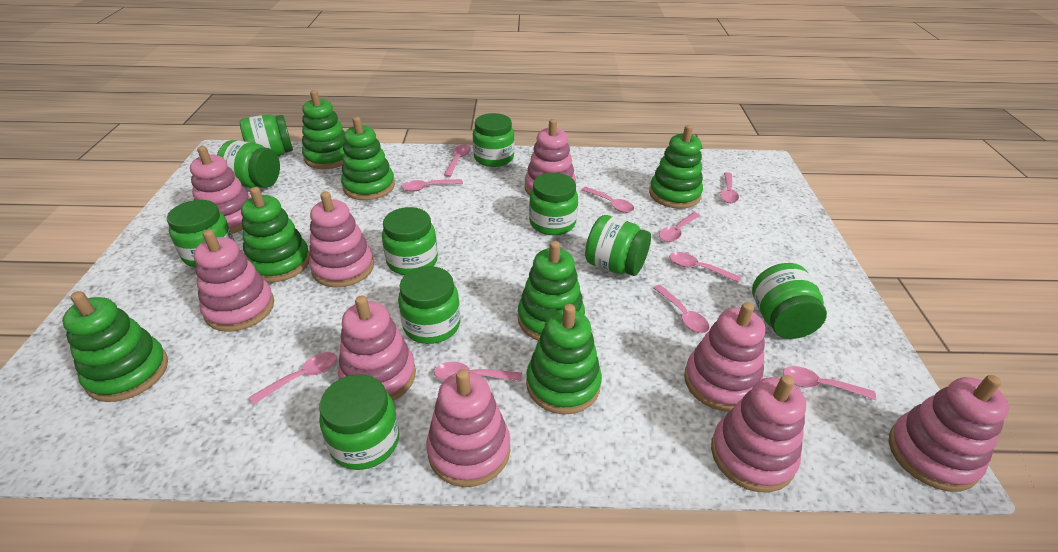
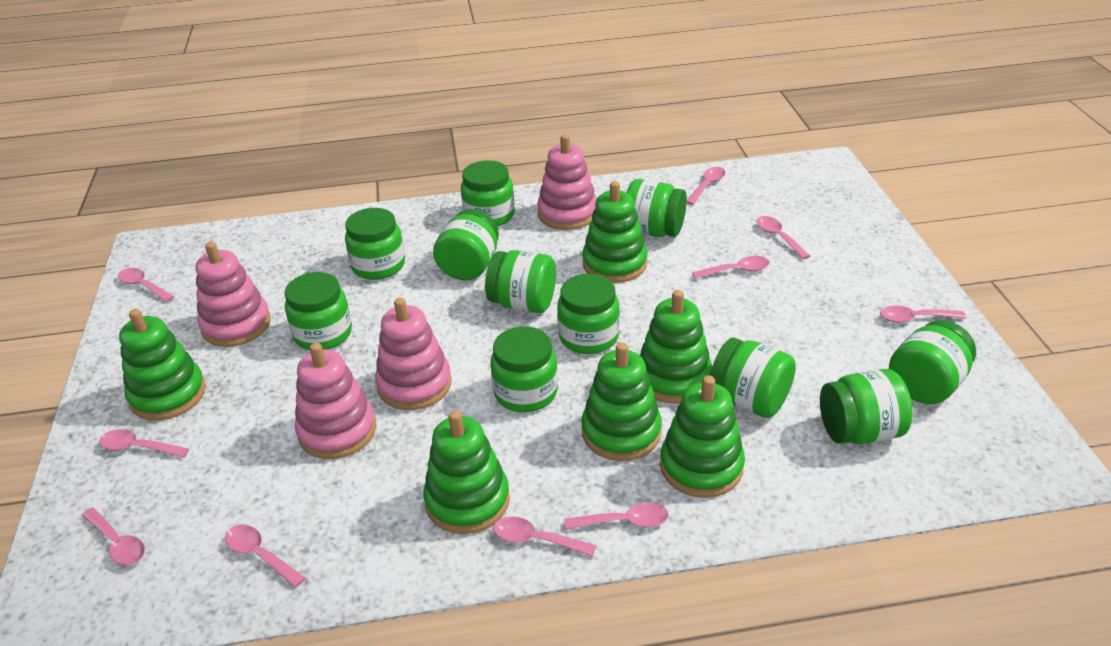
green jar: [167,200,234,267] [217,140,280,188] [240,114,293,156] [319,374,399,470] [382,207,438,275] [398,266,460,344] [473,113,514,167] [529,173,578,235] [585,215,651,276] [752,263,827,339] = 10 -> [285,272,352,350] [345,208,405,280] [433,209,499,280] [461,160,515,227] [485,250,556,313] [490,326,558,412] [557,274,620,354] [627,179,687,237] [710,338,796,418] [820,369,913,444] [889,320,976,404] = 11
green stacking toy: [62,291,168,402] [241,187,310,283] [302,90,345,169] [341,117,395,200] [518,241,585,341] [526,304,602,414] [649,125,703,209] = 7 -> [119,309,206,421] [423,410,510,534] [581,342,662,461] [582,181,648,283] [640,290,712,404] [660,375,745,498] = 6
pink stacking toy: [190,146,251,234] [194,229,274,332] [309,191,374,287] [338,295,416,401] [426,369,510,487] [525,119,576,196] [684,302,765,412] [711,375,806,493] [889,375,1009,492] = 9 -> [196,242,271,347] [295,343,376,459] [375,298,452,410] [537,134,597,230] = 4

